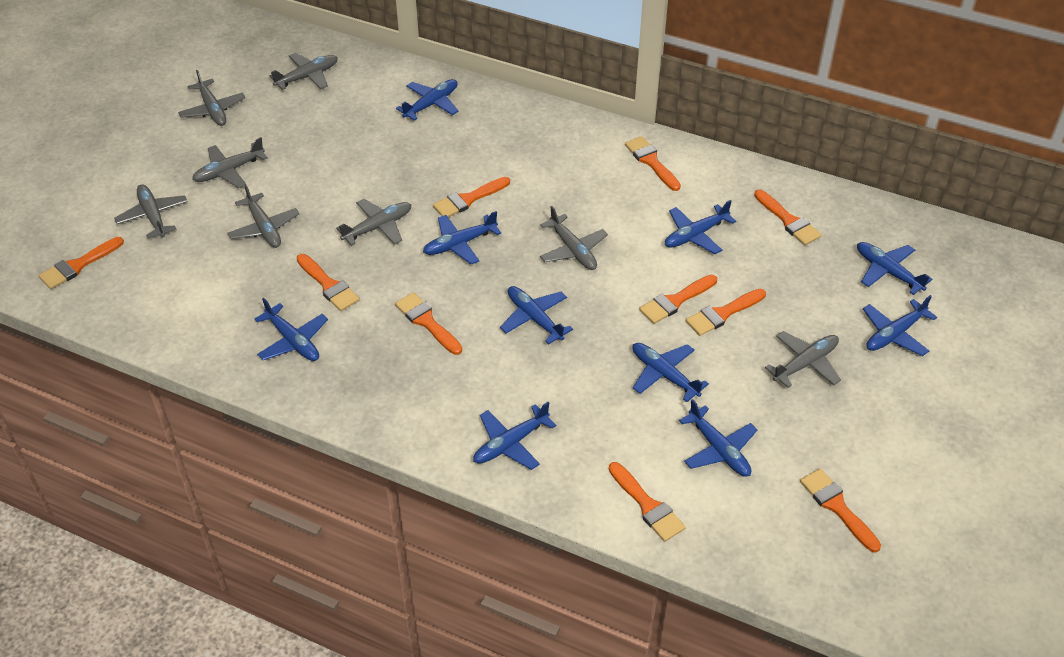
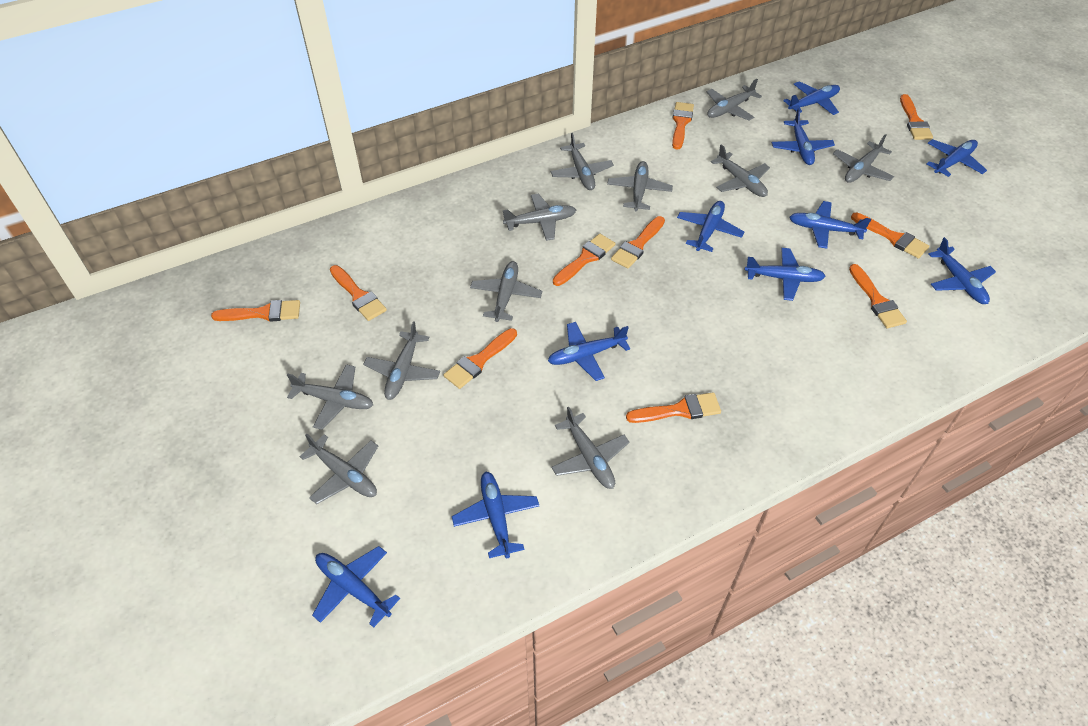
grey plane: [114,184,188,239] [178,70,245,126] [192,137,268,188] [227,184,299,248] [270,53,338,90] [336,199,411,246] [540,206,608,270] [765,331,841,388] = 8 -> [287,364,373,430] [299,433,378,504] [363,321,440,400] [470,261,542,322] [503,194,576,241] [550,133,614,190] [551,407,630,489] [607,161,673,211] [707,79,762,120] [711,144,770,197] [833,134,894,183] = 11

